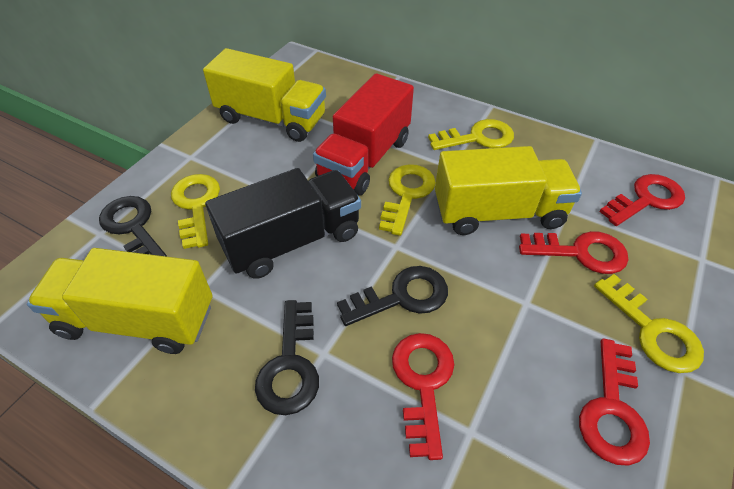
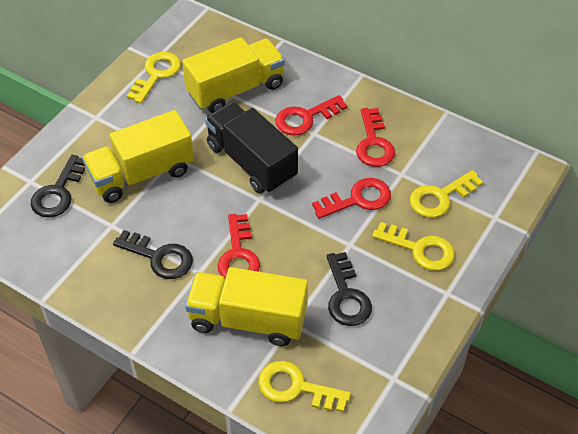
red truck: [313,73,414,196] = 1 -> none = 0

